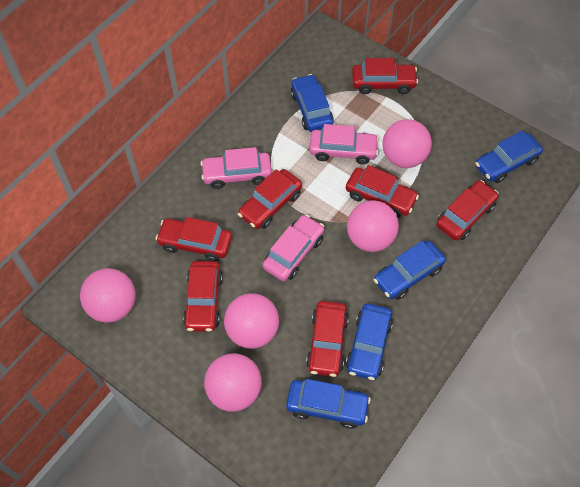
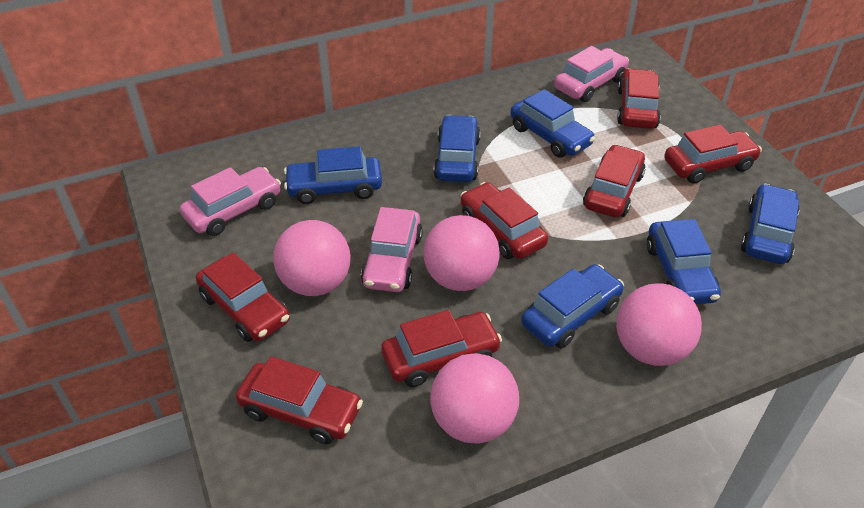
blue car: [286,379,371,429] [291,74,334,132] [346,303,393,380] [374,241,446,300] [475,130,543,183] = 5 -> [284,146,382,204] [434,115,481,182] [510,89,595,158] [521,264,624,348] [646,219,721,304] [741,184,800,264] = 6
pink ball: [80,268,135,323] [204,353,262,412] [224,293,279,349] [347,200,399,252] [382,119,432,168] = 5 -> [273,220,351,296] [423,215,500,291] [430,353,519,444] [616,283,702,366] = 4

